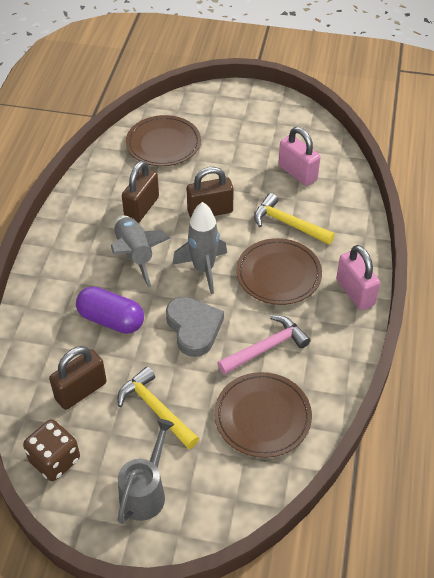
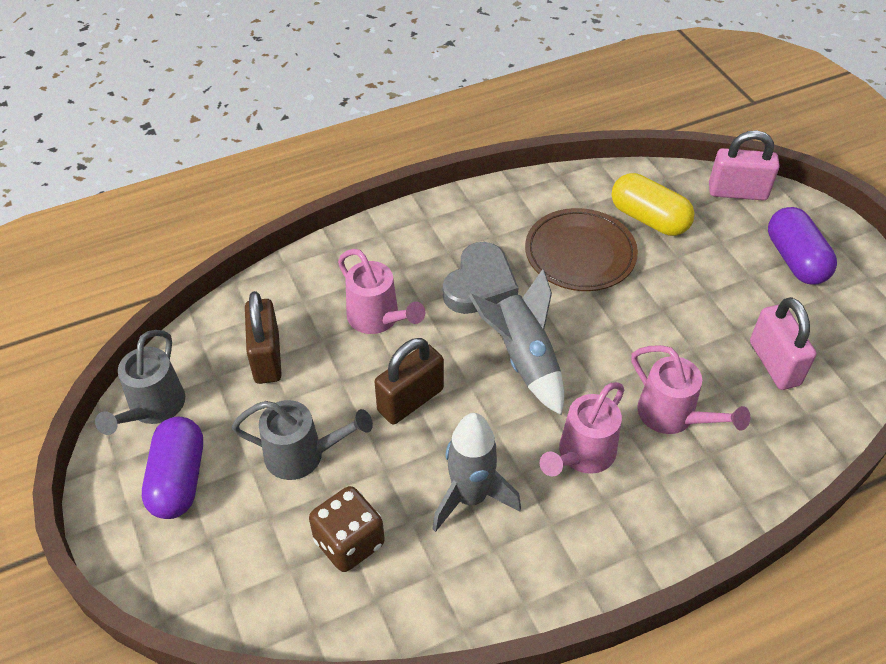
brown padlock: [49,346,107,410] [122,161,159,223] [187,167,234,218] = 3 -> [245,291,282,384] [375,338,444,424] = 2
brown plate: [126,115,201,166] [214,372,312,458] [236,238,322,305] = 3 -> [525,208,638,291] = 1
grey watering can: [118,419,174,524] = 1 -> [95,330,185,435] [232,400,373,480] = 2
pink hammer: [217,315,311,375] = 1 -> none = 0
pink watering can: none = 0 -> [338,249,425,334] [540,382,624,476] [631,345,750,434] = 3
purple capsule: [76,287,144,334] = 1 -> [142,417,203,519] [768,207,837,285] = 2
yellow capsule: none = 0 -> [611,173,695,236] = 1
yellow hammer: [118,367,199,449] [254,193,335,245] = 2 -> none = 0

